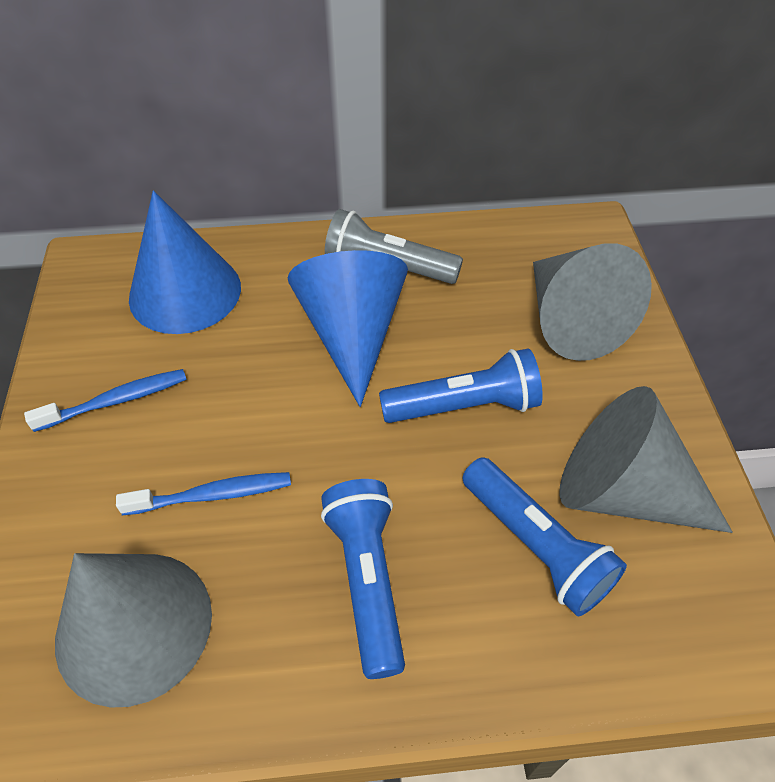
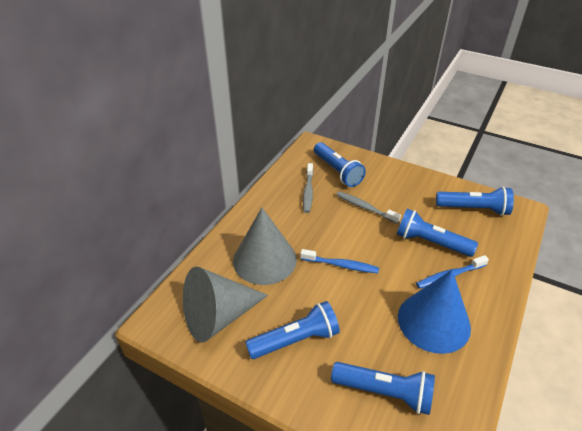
blue cone: [129,191,241,334] [288,250,408,407] = 2 -> [398,270,471,354] = 1
blue flashlight: [321,479,405,679] [379,349,543,423] [462,457,627,616] = 3 -> [245,301,340,359] [314,142,366,187] [331,362,435,415] [397,209,478,257] [436,187,514,216] = 5
grey cone: [55,553,212,708] [533,243,652,361] [559,386,733,533] = 3 -> [183,267,268,343] [233,208,297,285] = 2
grey flashlight: [325,209,463,284] = 1 -> none = 0
grey toothbrush: none = 0 -> [303,163,313,213] [336,191,401,224] = 2

